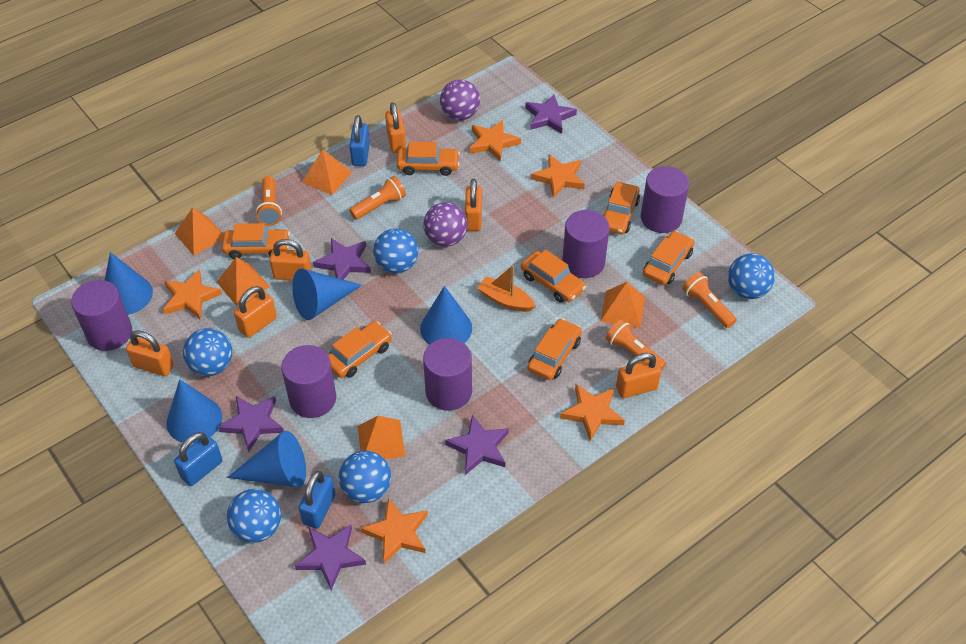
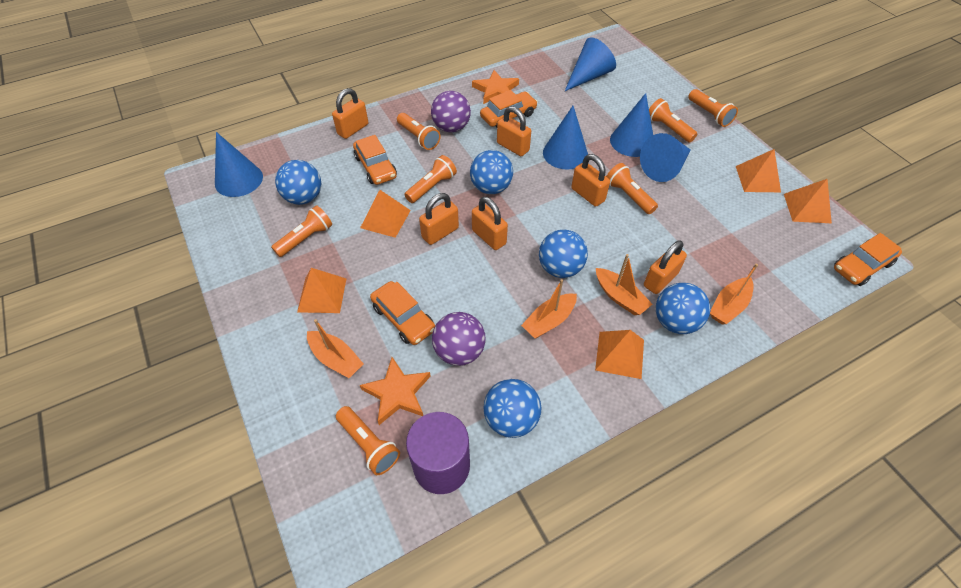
blue padlock: [174,432,223,486] [299,471,336,529] [350,115,370,166] = 3 -> none = 0
orange boat: [477,265,536,312] = 1 -> [307,319,364,378] [521,279,577,339] [596,254,652,315] [710,264,758,325] = 4
orange car: [222,223,290,259] [328,321,392,378] [397,142,460,176] [521,250,586,303] [528,318,582,380] [603,182,640,235] [643,231,694,285] = 7 -> [353,135,397,185] [370,281,435,345] [480,90,538,127] [834,233,902,286] = 4
orange flashlight: [256,176,282,226] [349,176,406,220] [606,319,666,370] [682,272,737,328] = 4 -> [271,205,332,257] [336,406,400,475] [397,113,441,150] [404,155,457,203] [606,163,658,214] [649,98,697,142] [688,89,738,127] = 7
orange star: [163,269,222,319] [361,498,428,564] [470,120,521,161] [531,154,585,198] [560,384,625,441] = 5 -> [360,357,431,425] [472,70,519,104] = 2
purple cylinder: [71,280,132,351] [281,345,336,418] [423,338,472,411] [562,210,610,278] [641,166,689,233] = 5 -> [406,412,470,494] = 1
purple star: [218,396,284,452] [295,524,366,590] [313,238,371,280] [445,415,509,475] [525,94,577,134] = 5 -> none = 0

